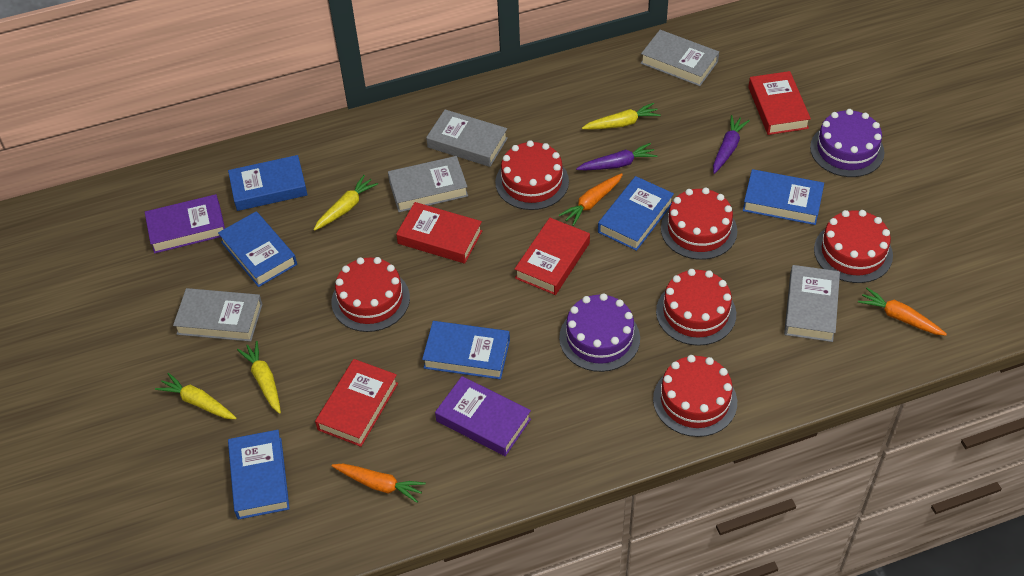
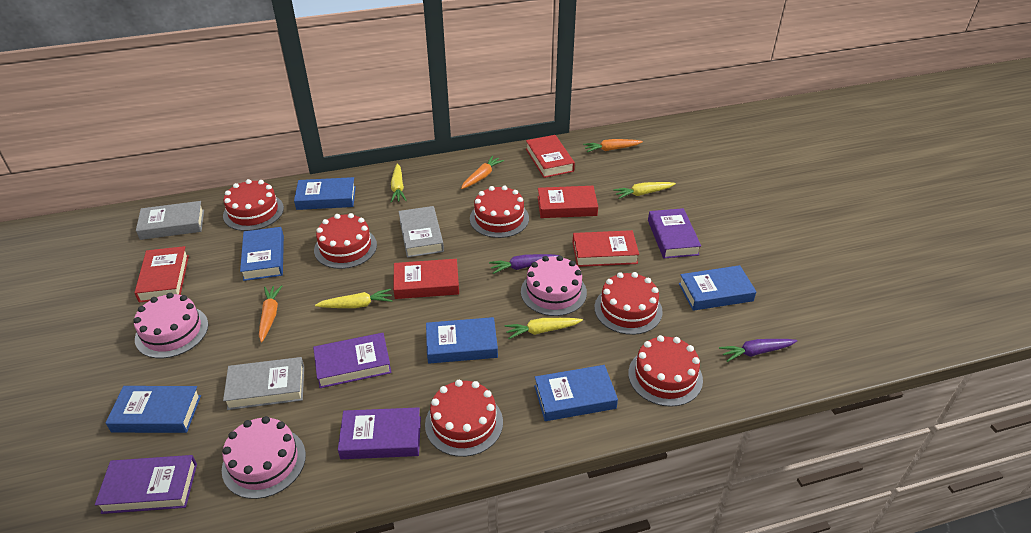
grey book: [173,288,263,342] [388,156,468,212] [426,109,508,167] [641,30,719,86] [784,265,840,342] = 5 -> [136,201,204,240] [223,357,304,410] [398,206,444,258] = 3
pink cake: none = 0 -> [133,293,208,358] [222,416,306,499] [521,255,587,316] = 3
purple book: [145,194,225,254] [435,376,531,456] = 2 -> [95,455,197,514] [313,333,392,388] [338,407,421,459] [648,208,701,258] = 4
purple cake: [559,293,640,372] [810,109,885,177] = 2 -> none = 0
red book: [315,359,398,447] [396,202,482,263] [515,218,590,295] [748,71,811,135] = 4 -> [134,246,189,303] [393,259,459,299] [526,135,575,178] [538,186,598,218] [572,230,639,267] = 5

